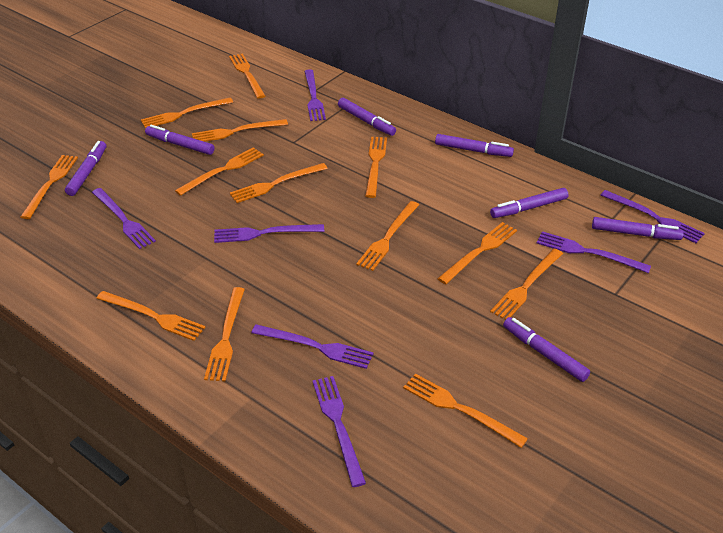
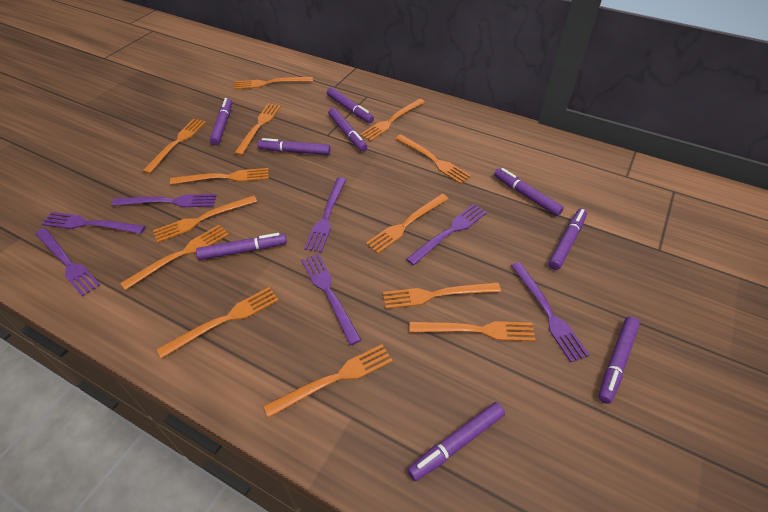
purple marker: [65,141,106,196] [145,125,215,155] [338,98,396,136] [435,134,514,157] [490,188,569,218] [503,317,590,382] [592,217,684,240] = 7 -> [196,233,287,260] [210,98,232,145] [257,138,330,155] [327,87,374,123] [328,108,367,151] [407,402,505,481] [494,168,564,216] [548,208,587,270] [598,316,640,404] = 9

